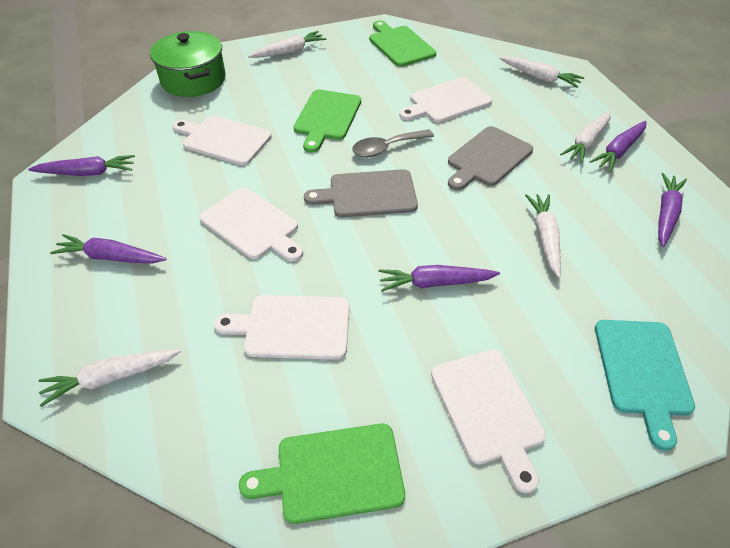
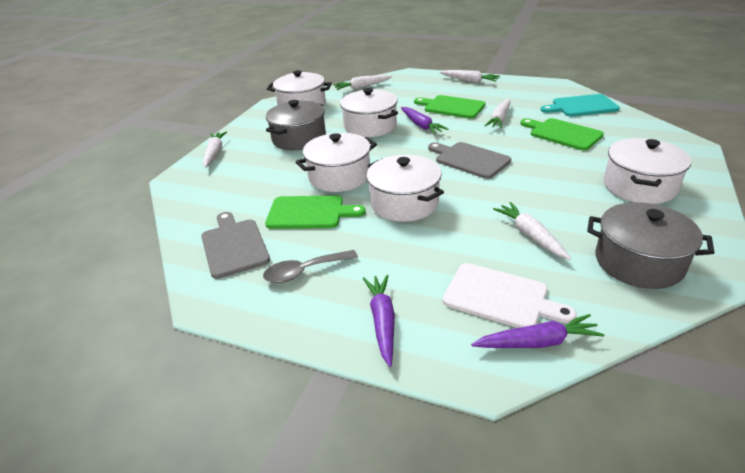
green pot: [150,31,226,97] = 1 -> none = 0
grey pot: none = 0 -> [266,100,326,150] [587,202,715,289] = 2
purple carrot: [28,155,135,176] [50,234,167,263] [379,265,500,292] [589,121,647,172] [658,173,687,247] = 5 -> [363,275,395,367] [401,107,448,134] [471,314,604,348] = 3
white cutting board: [172,115,271,165] [200,187,303,262] [214,295,350,360] [399,77,492,123] [431,350,546,494] = 5 -> [443,263,577,328] = 1
white pot: none = 0 -> [267,70,332,107] [296,133,377,192] [340,88,398,137] [366,155,444,222] [604,138,691,204] = 5

